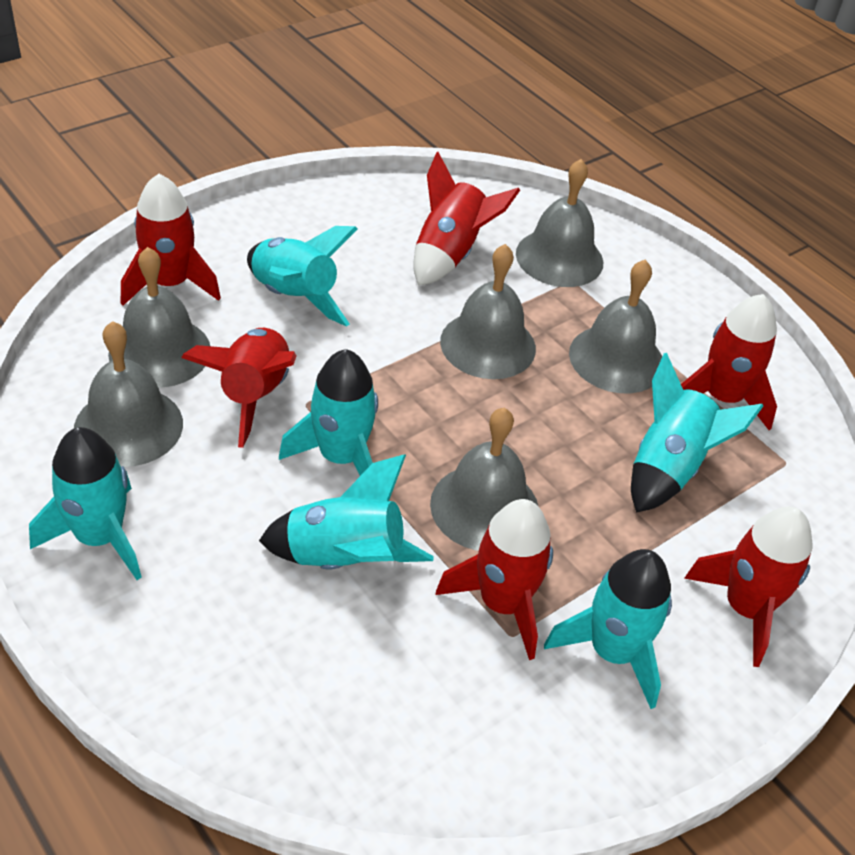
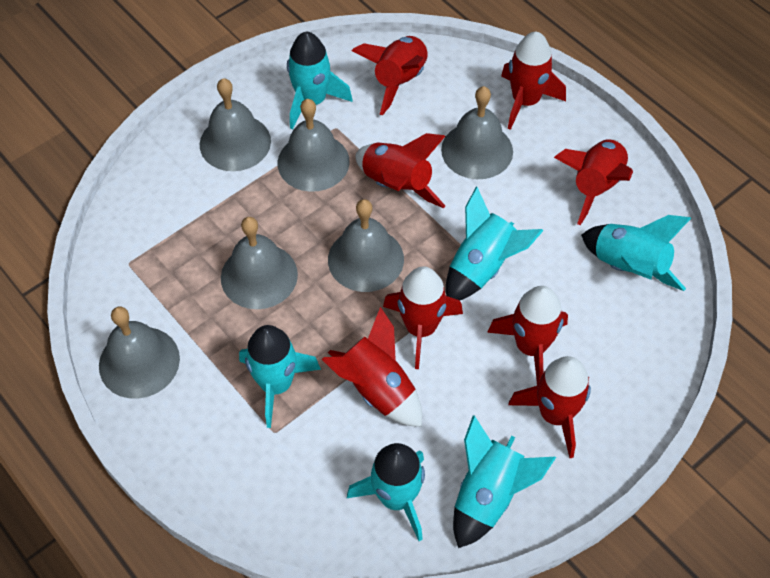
red rocket: [121,174,221,306] [181,328,297,448] [413,152,520,286] [435,499,553,660] [681,294,777,430] [684,507,812,667] = 6 -> [322,307,422,427] [352,36,428,115] [356,133,445,208] [383,266,463,369] [487,286,568,386] [501,32,566,130] [508,356,591,458] [554,139,633,225] = 8

